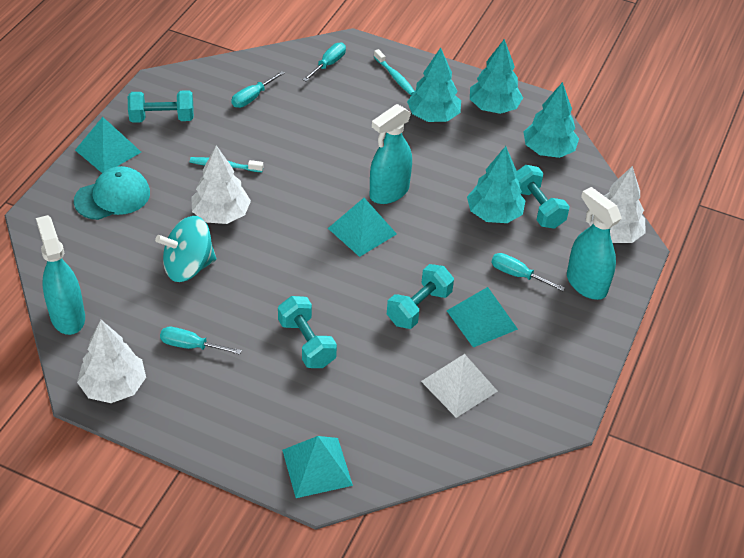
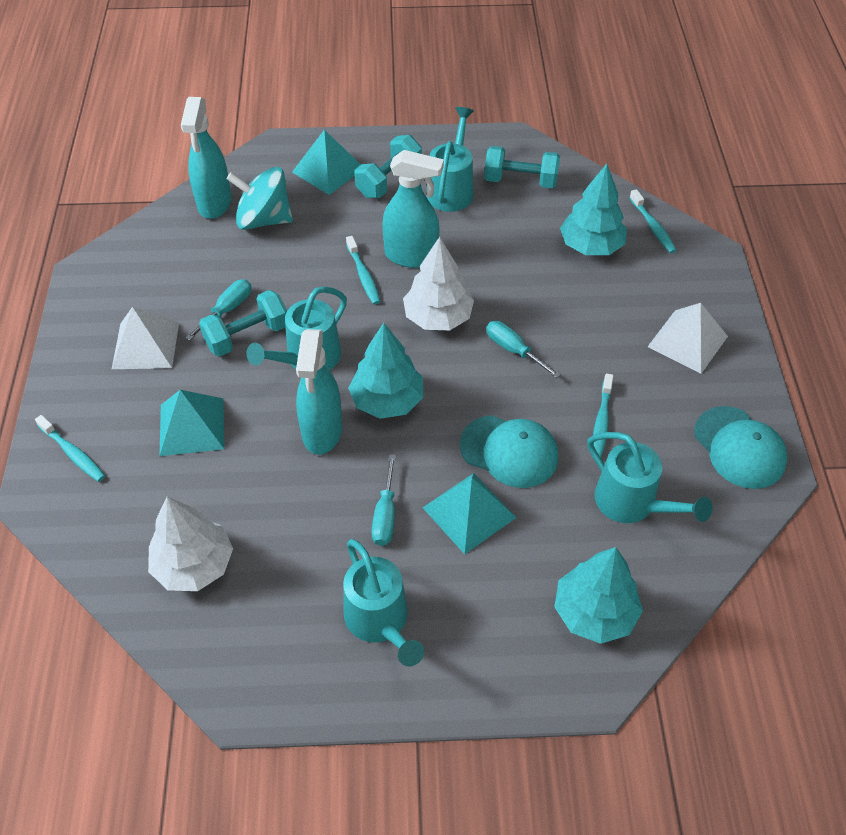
turquoise cap: [74,166,150,220] = 1 -> [460,415,558,488] [694,406,787,489] = 2
turquoise dumbbell: [128,90,194,123] [278,296,337,368] [387,264,454,329] [516,165,570,229] = 4 -> [199,290,287,357] [354,135,422,198] [484,146,560,188] = 3
turquoise pyramid: [75,117,141,173] [282,436,353,498] [328,198,397,257] [447,287,518,348] = 4 -> [160,390,224,456] [292,130,361,195] [422,473,516,554] = 3
turquoise screwdriver: [160,327,242,355] [231,71,285,108] [303,43,346,81] [491,253,565,291] = 4 -> [185,279,252,340] [371,454,396,546] [486,321,561,378] = 3
turquoise toothbrush: [190,157,263,172] [374,49,414,95] = 2 -> [35,415,105,482] [346,236,381,305] [593,373,613,458] [629,189,677,253] = 4
turquoise tree: [407,48,461,122] [467,146,526,223] [470,39,523,114] [523,82,579,158] = 4 -> [348,323,423,419] [555,547,643,644] [560,164,627,255] = 3
turquoise watering can: none = 0 -> [246,286,347,370] [343,539,424,667] [426,107,474,212] [587,432,712,523] = 4
white pyramid: [421,354,498,418] = 1 -> [112,307,179,369] [647,303,728,374] = 2
white tree: [77,320,146,403] [191,145,251,224] [589,166,646,243] = 3 -> [148,496,233,591] [403,237,474,330] = 2

